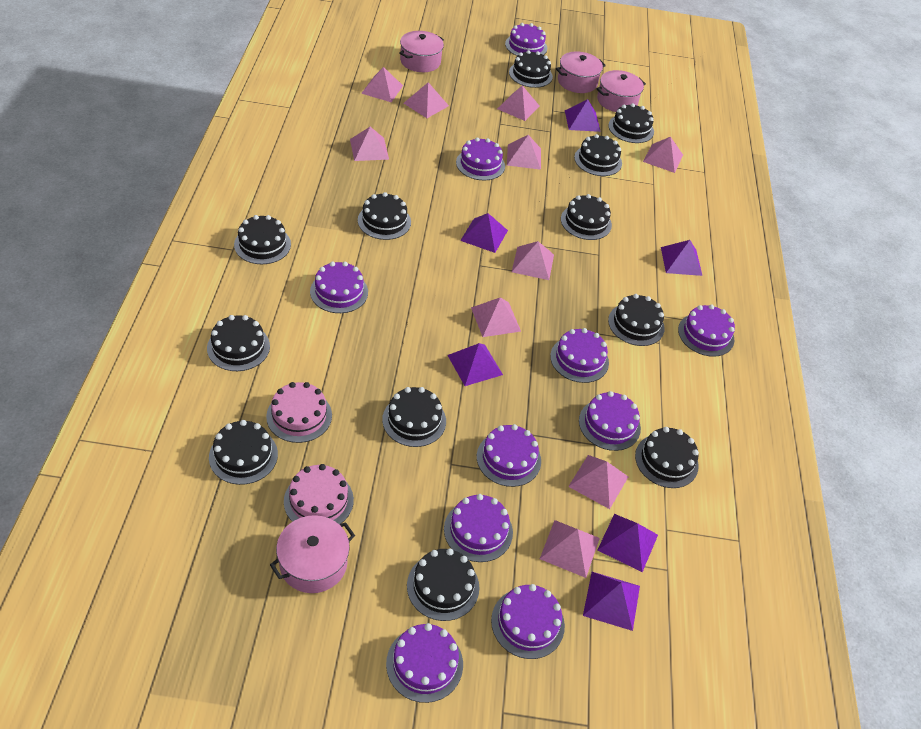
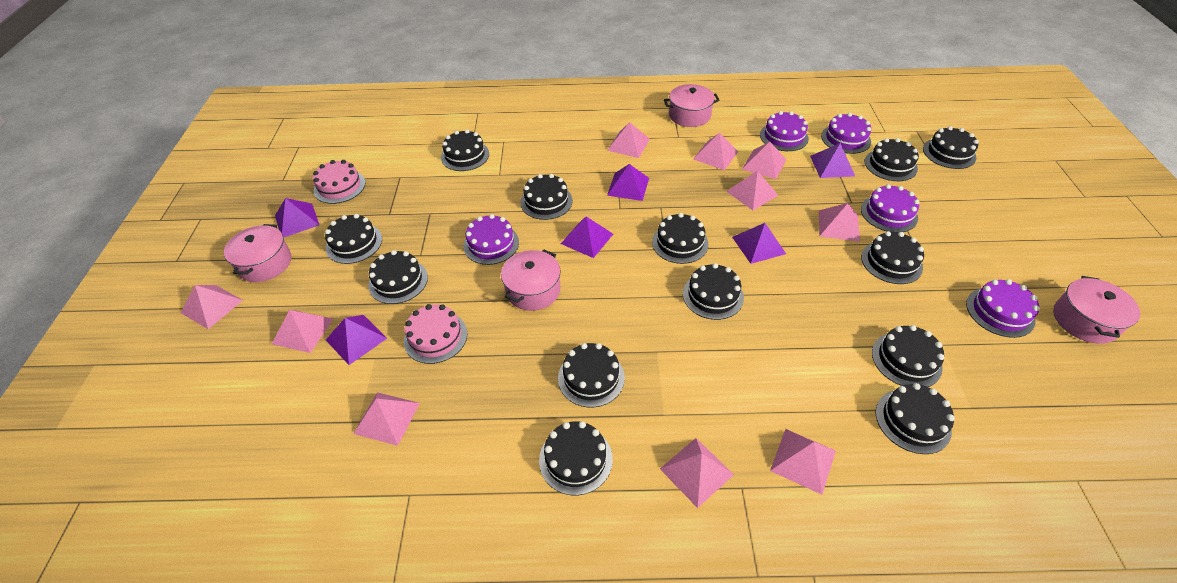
black cake: [207,315,270,371] [209,420,278,485] [234,215,291,264] [358,192,411,240] [382,387,446,447] [407,548,479,621] [509,50,553,88] [561,194,612,240] [574,134,622,176] [608,103,654,143] [608,294,665,346] [635,427,699,488] = 12 -> [325,214,382,264] [368,250,428,304] [441,130,489,171] [521,174,573,220] [539,421,613,495] [558,343,625,407] [652,213,708,264] [683,263,744,320] [861,231,924,284] [865,138,919,181] [872,325,944,387] [876,383,955,454] [923,126,979,169] = 13
purple cake: [310,262,368,313] [386,623,463,703] [444,494,513,562] [456,137,505,181] [477,424,541,487] [491,584,565,659] [505,23,547,56] [550,328,609,383] [579,391,641,451] [678,305,735,357] = 10 -> [463,214,519,265] [760,111,809,151] [821,113,871,154] [861,184,920,233] [966,279,1040,338] = 5

